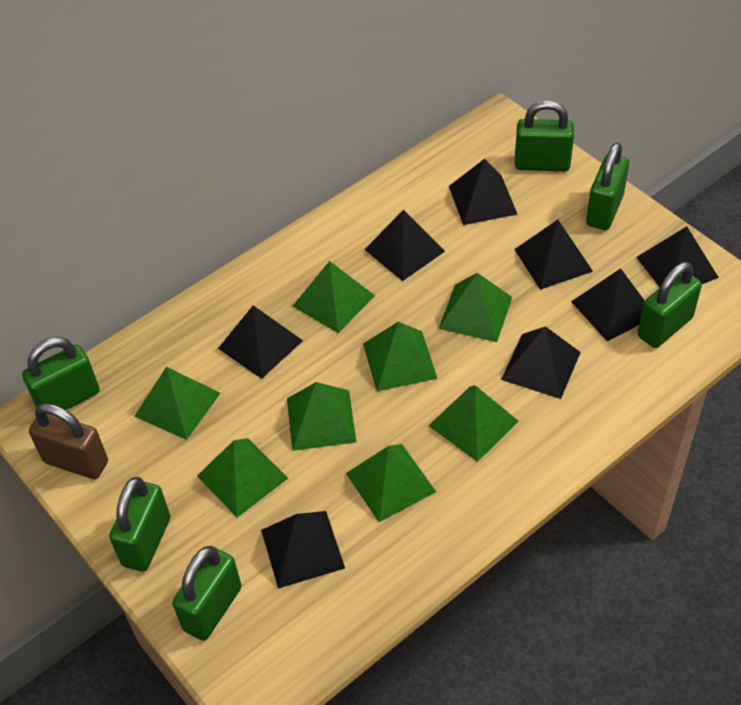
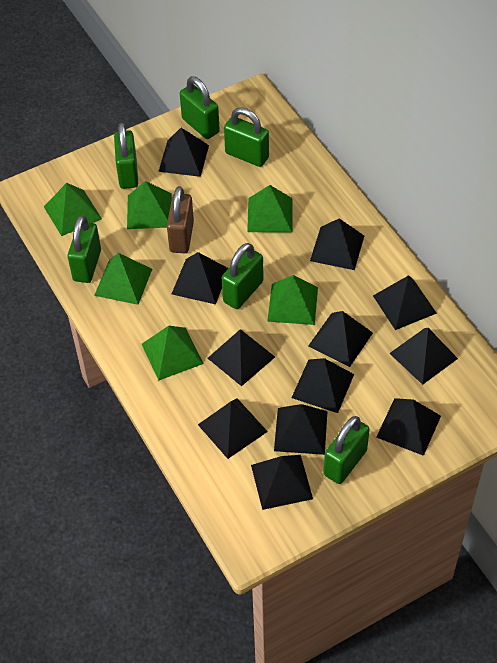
black pyramid: [218,305,303,379] [261,511,345,589] [364,209,445,281] [449,159,517,225] [501,326,581,399] [514,220,593,290] [571,268,645,341] [636,226,719,287] = 8 -> [158,128,209,177] [172,252,229,304] [198,398,268,459] [208,329,275,386] [251,455,313,510] [274,404,328,455] [292,358,354,413] [308,311,373,367] [310,218,364,270] [373,275,437,330] [376,398,441,456] [389,328,458,385] = 12
green pyramid: [134,367,220,440] [197,438,288,517] [287,382,356,451] [293,261,375,333] [346,444,436,522] [363,322,438,391] [428,385,519,462] [438,273,512,342] = 8 -> [44,183,102,236] [94,253,152,305] [127,181,172,229] [142,326,204,380] [247,185,293,233] [267,275,318,325] = 6

